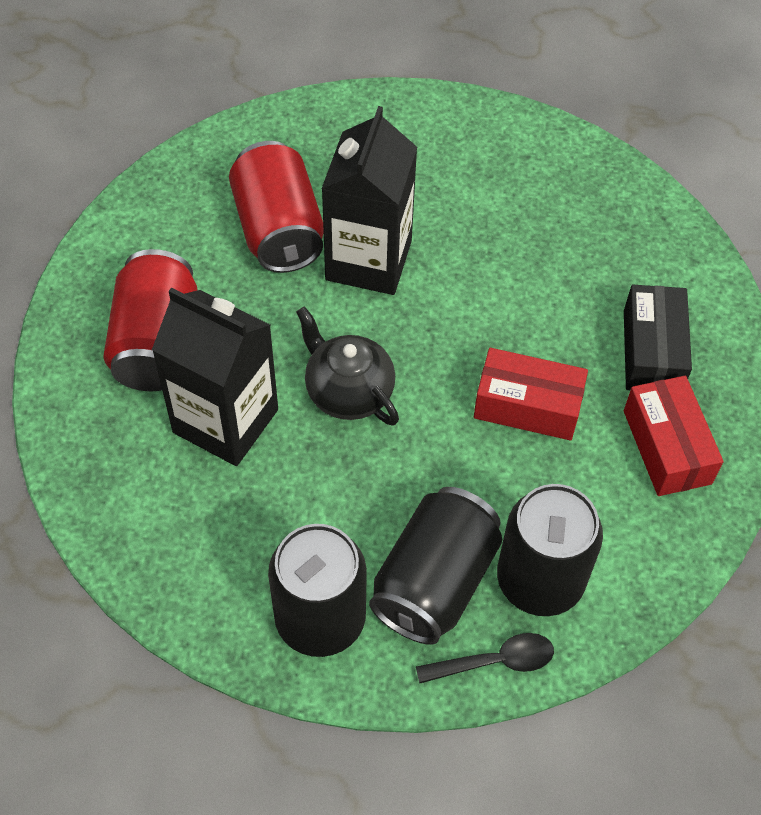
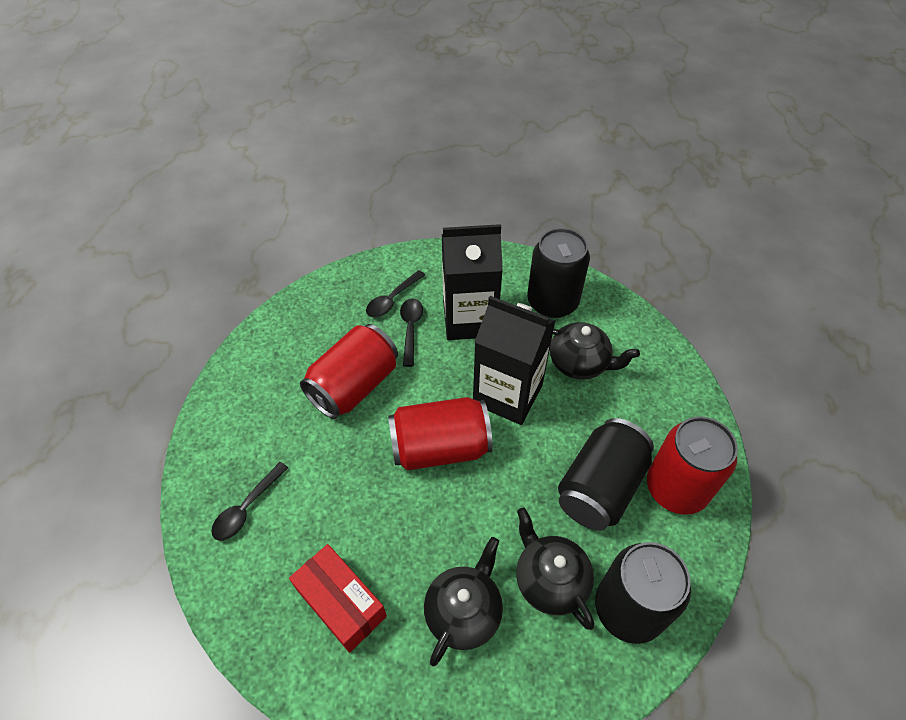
black box: [624,285,692,390] = 1 -> none = 0
black spoon: [416,633,554,684] = 1 -> [211,462,288,541] [366,270,425,317] [400,299,423,367] = 3
black teapot: [296,306,399,425] = 1 -> [424,537,503,666] [516,508,594,630] [550,322,640,380] = 3
red box: [474,348,588,440] [624,376,723,496] = 2 -> [289,544,387,653] = 1
red can: [103,249,197,391] [229,141,324,273] = 2 -> [300,324,398,419] [388,397,493,471] [647,417,738,515] = 3

